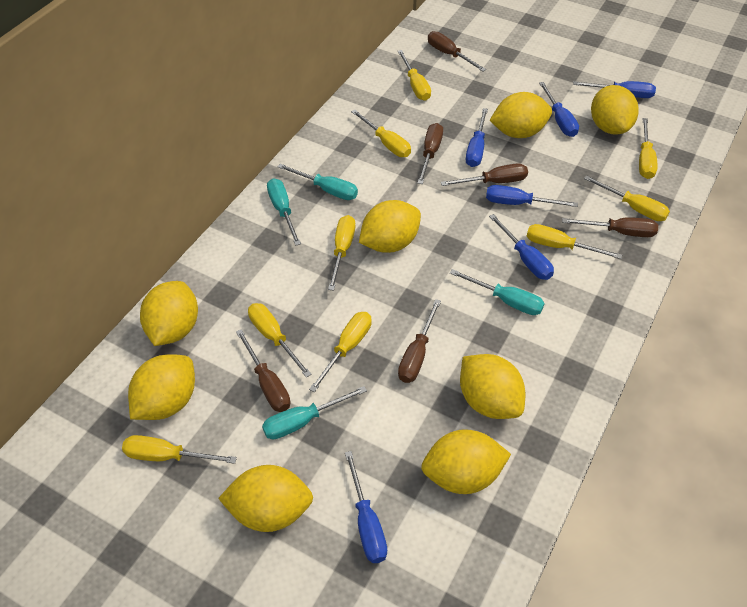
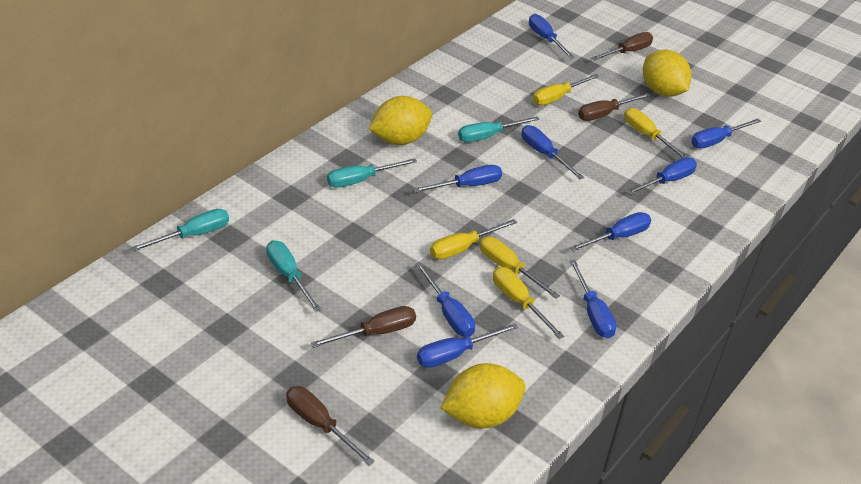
blue screwdriver: [345,451,387,563] [466,108,488,167] [486,185,578,207] [489,214,554,280] [539,82,579,137] [573,81,656,98] = 6 -> [413,165,502,193] [415,262,475,337] [417,323,518,368] [522,125,584,179] [529,14,575,59] [569,260,617,338] [570,212,651,252] [626,157,697,195] [691,118,761,148] = 9
brown screwdriver: [236,329,290,412] [398,299,441,383] [417,123,443,184] [428,31,486,72] [441,163,528,186] [562,217,658,237] = 6 -> [286,386,375,466] [310,306,416,348] [578,93,651,121] [592,32,653,60] = 4
yellow lemon: [128,354,195,420] [140,281,198,346] [218,465,313,532] [359,200,421,253] [421,429,511,494] [460,354,525,419] [489,92,552,138] [591,85,639,134] = 8 -> [369,96,432,145] [441,363,525,428] [643,50,691,97] = 3
yellow screwdriver: [122,435,237,464] [248,303,312,378] [309,312,372,392] [328,215,355,291] [351,110,411,157] [398,50,431,101] [527,224,622,259] [584,175,670,221] [639,118,658,179] = 9 -> [430,219,517,259] [480,237,560,299] [493,267,565,339] [533,74,599,105] [624,108,689,158] = 5

